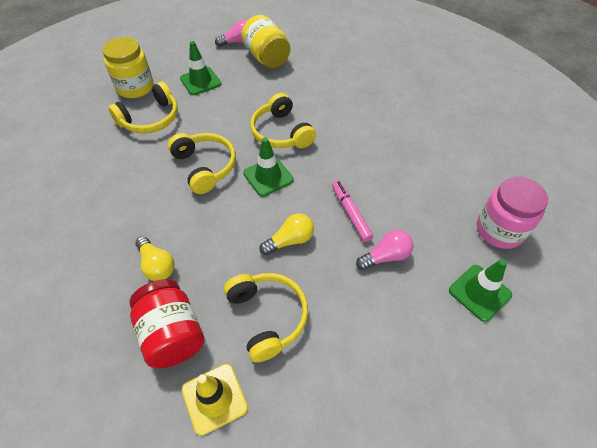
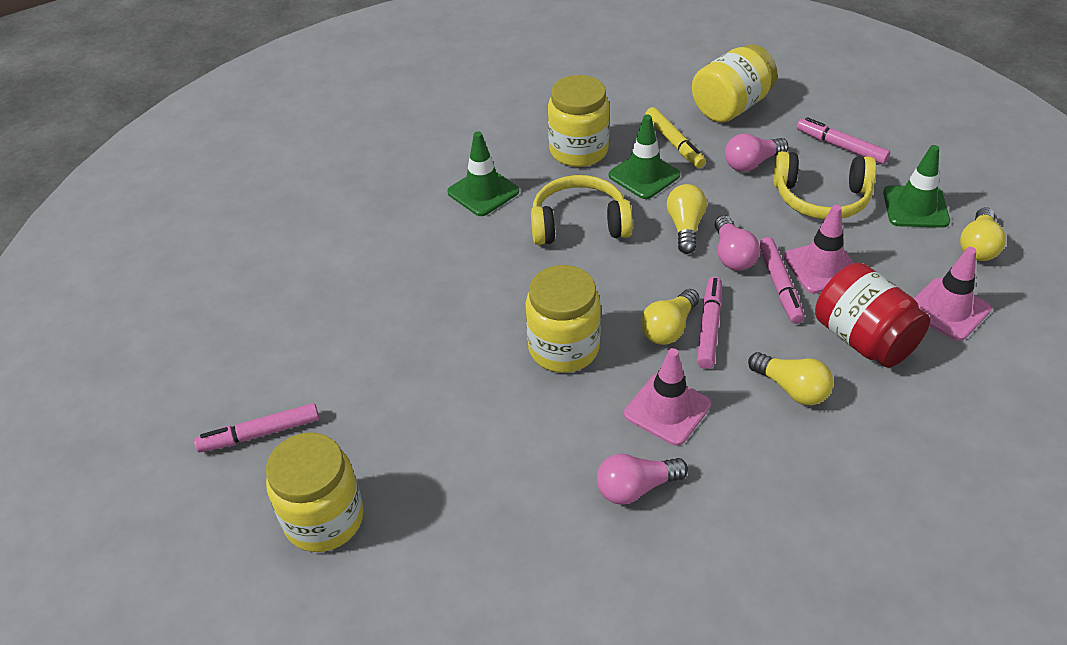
pink jar: [477,177,548,249] = 1 -> none = 0
pink light bulb: [215,20,247,47] [356,230,413,270] = 2 -> [597,454,688,505] [715,215,760,271] [725,134,788,172] = 3
pink marker: [332,180,373,242] = 1 -> [194,403,319,452] [697,277,722,369] [759,237,805,324] [797,117,890,164] = 4
pink traffic cone: none = 0 -> [624,348,711,446] [784,205,854,293] [914,247,991,341] = 3
yellow headphones: [108,82,178,134] [168,133,236,194] [224,273,308,362] [250,93,316,148] = 4 -> [531,175,633,245] [773,151,876,220] = 2
yellow jar: [102,37,153,98] [241,15,290,68] = 2 -> [266,432,364,552] [525,265,601,373] [548,75,610,167] [692,44,777,123] = 4
yellow light bulb: [135,236,175,281] [259,213,314,255] = 2 -> [641,289,700,345] [667,184,707,254] [748,352,833,405] [960,207,1006,261] = 4
yellow marker: none = 0 -> [645,107,706,168] = 1
yellow traffic cone: [182,364,248,435] = 1 -> none = 0

